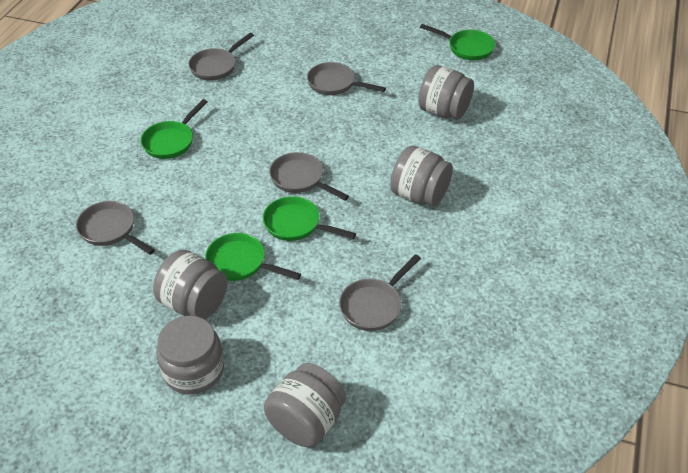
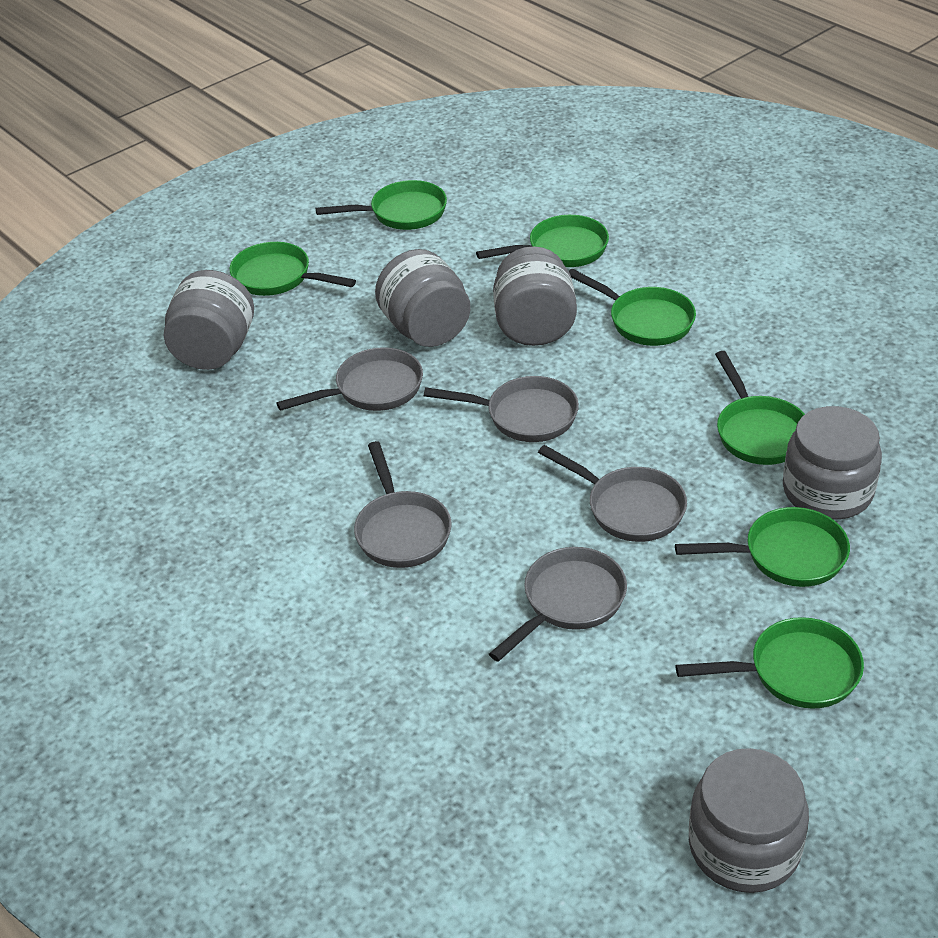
green pan: [141,99,207,159] [205,233,301,281] [263,196,356,241] [420,24,495,60] = 4 -> [230,242,356,296] [316,180,447,230] [476,215,609,267] [568,269,696,346] [675,507,850,587] [676,617,864,709] [715,351,805,465] = 7

